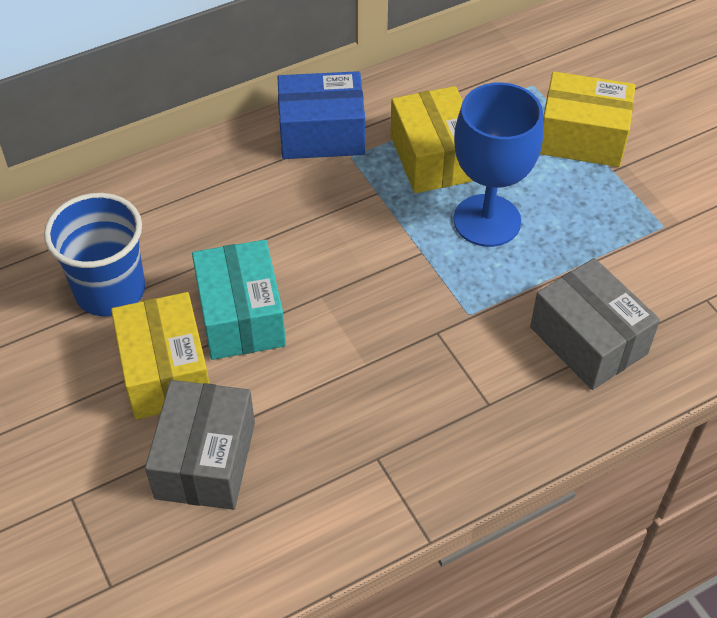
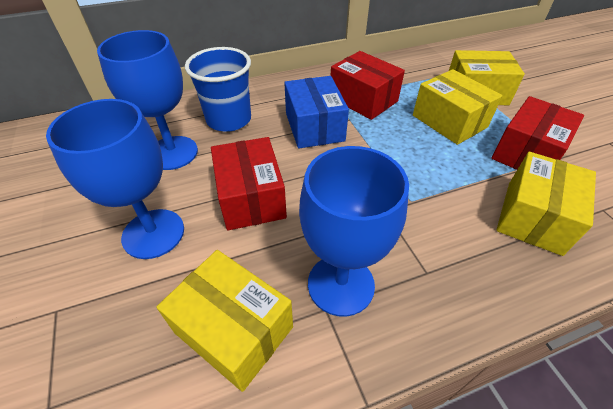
blue goblet: [453,83,544,247] = 1 -> [46,99,184,259] [97,30,198,170] [299,146,409,317] = 3
grey box: [145,380,255,510] [530,258,660,390] = 2 -> none = 0
red box: none = 0 -> [211,137,287,230] [331,51,405,120] [491,96,584,170] = 3
turquoise box: [192,240,286,360] = 1 -> none = 0
yellow box: [111,292,210,419] [390,86,473,193] [540,72,635,167] = 3 -> [157,250,293,392] [413,69,502,145] [449,50,525,105] [496,152,596,256] = 4

